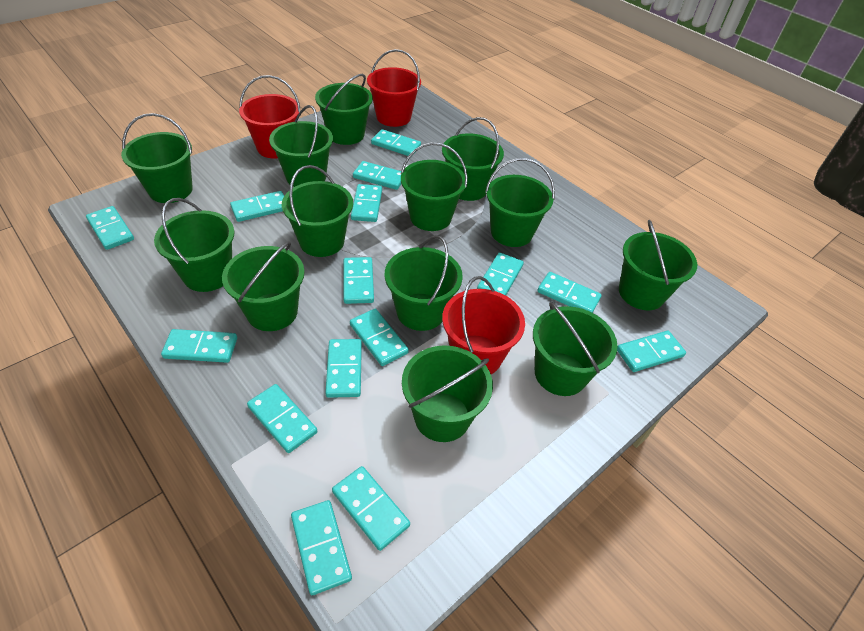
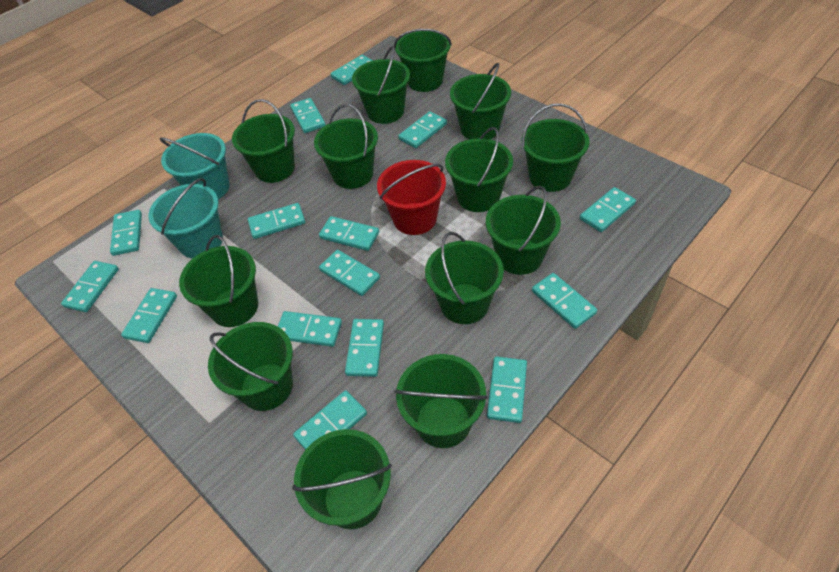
red bucket: [239,75,301,159] [367,49,421,127] [442,276,525,374] = 3 -> [377,160,446,235] = 1
turquoise bucket: none = 0 -> [149,178,223,259] [160,133,230,199] = 2

